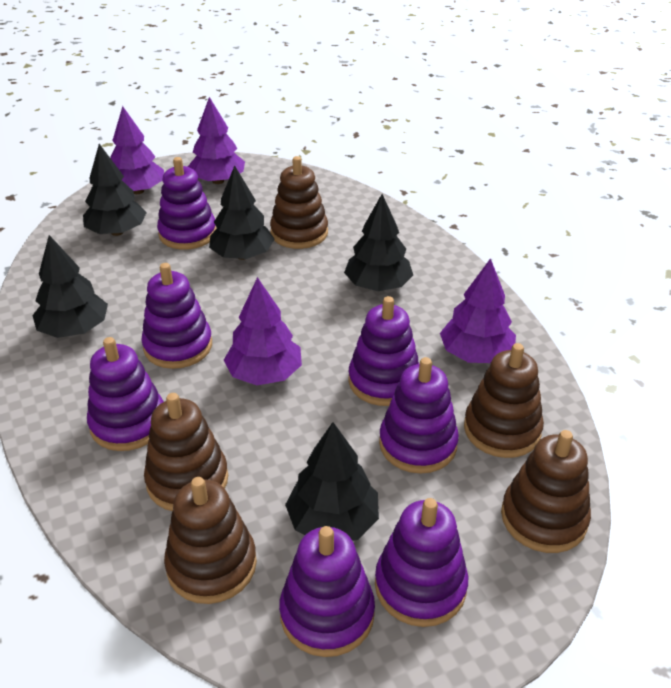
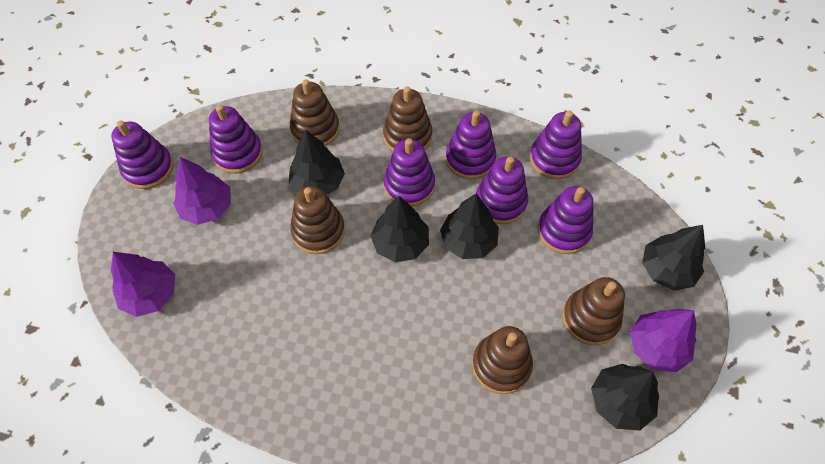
purple tree: [110,106,164,194] [188,97,245,184] [224,277,302,385] [440,258,516,363] = 4 -> [111,252,175,317] [173,157,231,225] [630,309,697,372] = 3

